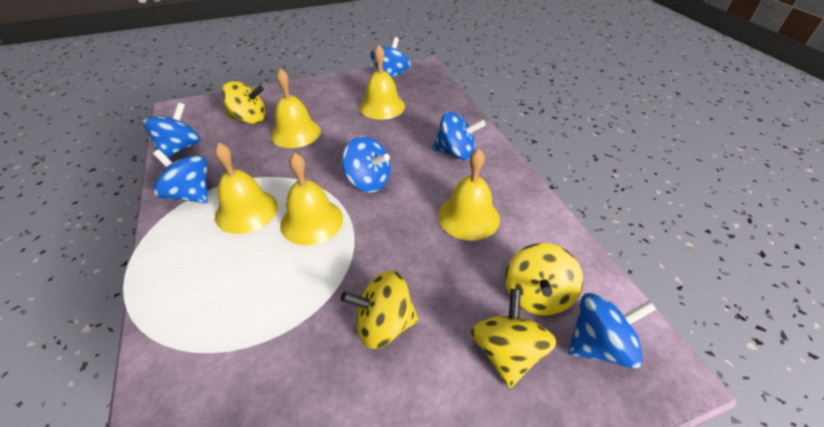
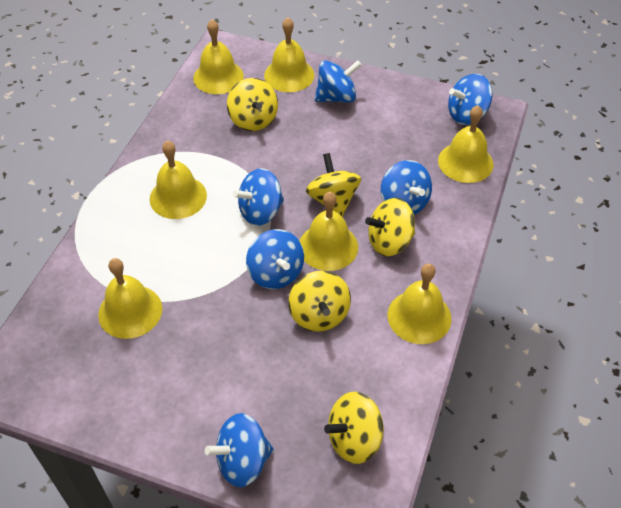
yellow bell: [214,142,278,234] [271,68,321,148] [280,153,343,245] [359,44,405,120] [438,148,500,241] = 5 -> [98,258,162,339] [150,141,207,219] [193,19,244,94] [264,17,315,92] [300,192,358,271] [388,264,451,344] [438,105,493,183] = 7
yellow spinning top: [222,81,266,124] [341,271,419,349] [471,289,557,388] [505,243,583,316] = 4 -> [227,78,278,131] [288,271,351,332] [306,153,361,217] [324,392,384,464] [365,198,415,256] = 5

